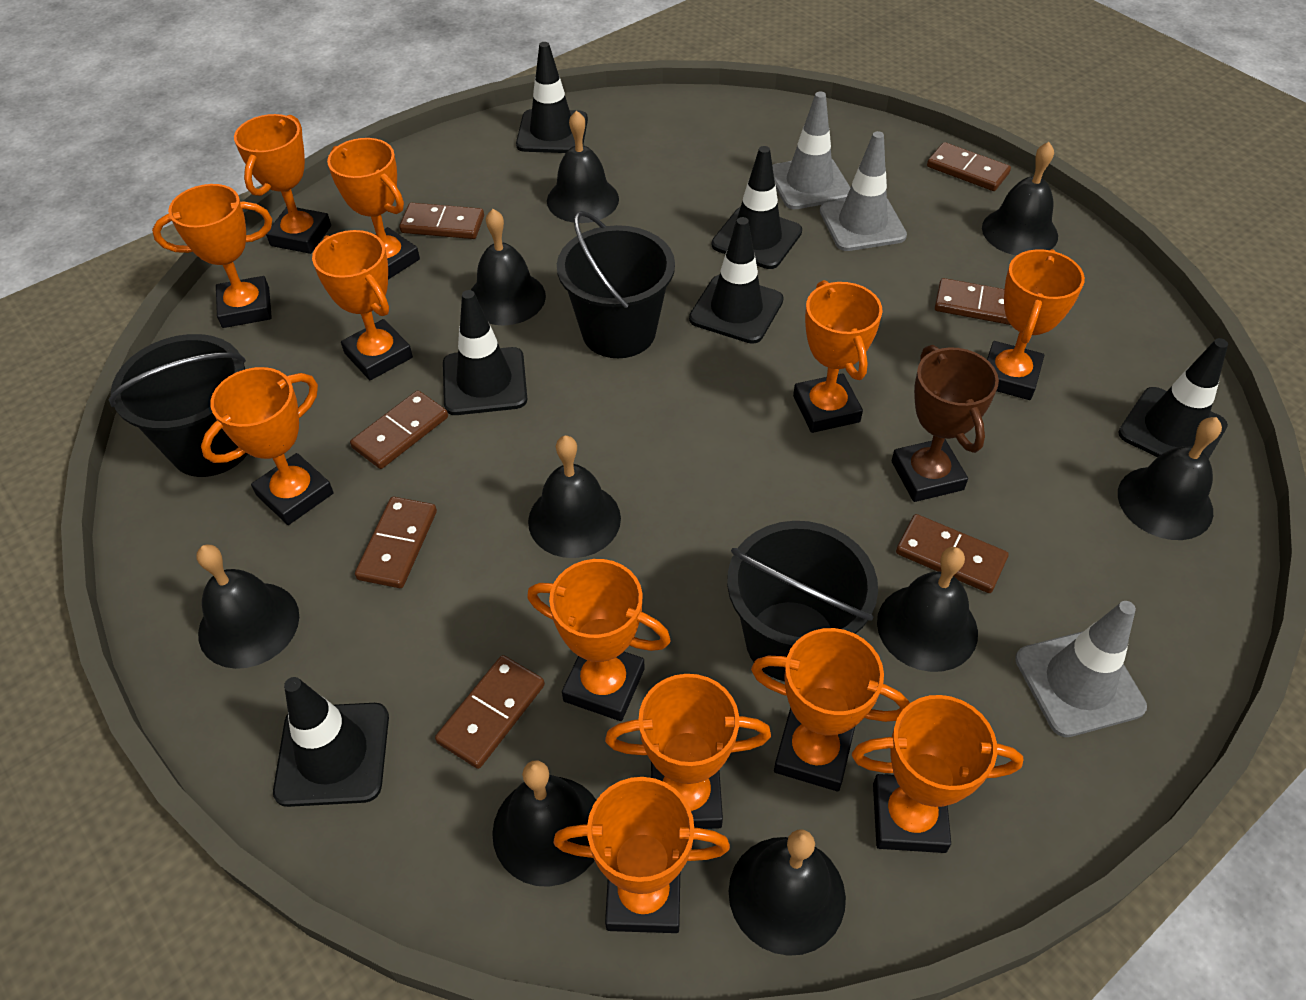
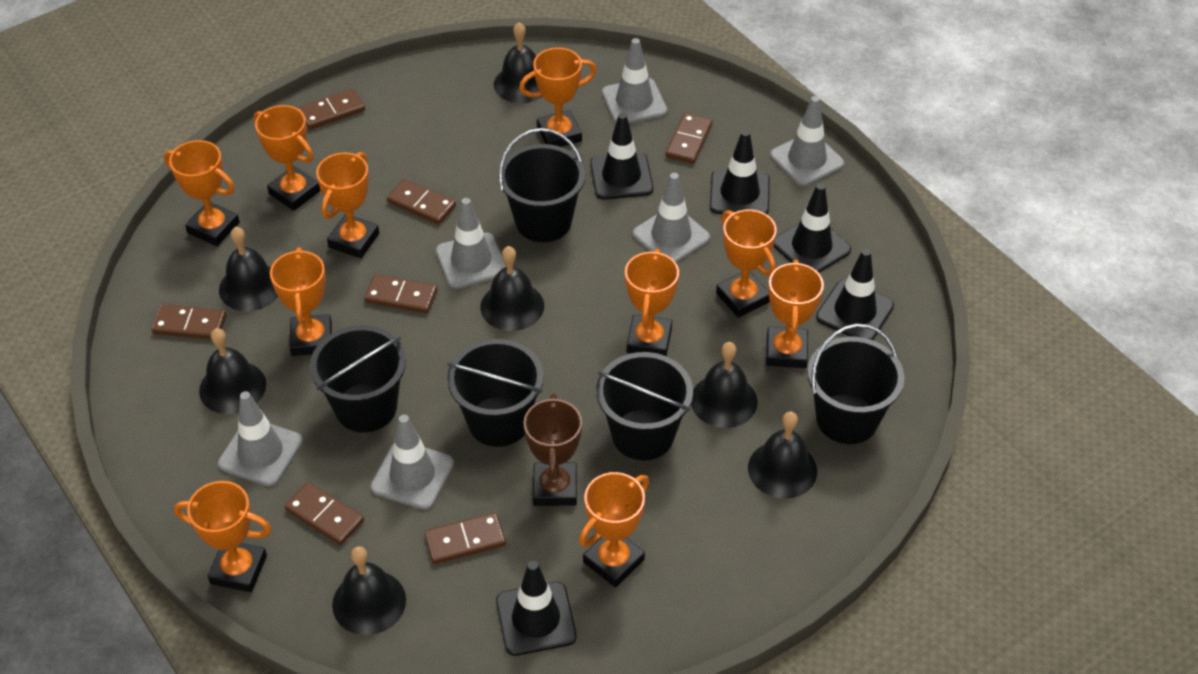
black bell: [196,545,299,669] [471,209,546,325] [492,760,596,887] [528,436,621,558] [547,110,619,223] [728,829,846,956] [877,547,978,672] [982,142,1058,255] [1118,417,1222,540] = 9 -> [199,328,266,414] [219,227,278,311] [332,546,406,635] [480,246,544,331] [494,22,543,103] [691,342,758,428] [748,411,817,499] = 7
black bucket: [109,334,247,477] [557,211,675,358] [727,521,878,681] = 3 -> [310,325,406,432] [447,339,544,447] [498,128,585,242] [596,352,693,461] [808,323,905,444] = 5
black traffic cone: [273,677,389,807] [443,290,527,415] [516,42,588,153] [689,217,784,344] [712,146,802,269] [1118,338,1228,459] = 6 -> [496,561,577,656] [590,113,653,200] [710,130,770,214] [774,183,851,273] [816,249,894,340] = 5
grey traffic cone: [772,91,851,209] [820,131,907,251] [1015,601,1147,737] = 3 -> [218,391,303,487] [371,415,454,510] [436,198,506,289] [602,38,667,123] [633,173,710,263] [770,96,844,186] = 6
orange trophy: [152,184,272,328] [201,367,334,525] [234,114,331,254] [312,230,413,380] [327,138,420,279] [527,559,671,721] [553,777,730,933] [605,674,771,829] [751,628,910,791] [793,280,883,433] [852,695,1024,853] [987,249,1085,400] = 12 -> [164,140,240,246] [174,481,272,592] [254,105,320,211] [270,247,332,356] [316,152,379,258] [519,48,597,147] [579,472,649,587] [625,249,679,356] [716,209,777,318] [766,259,824,368] = 10

